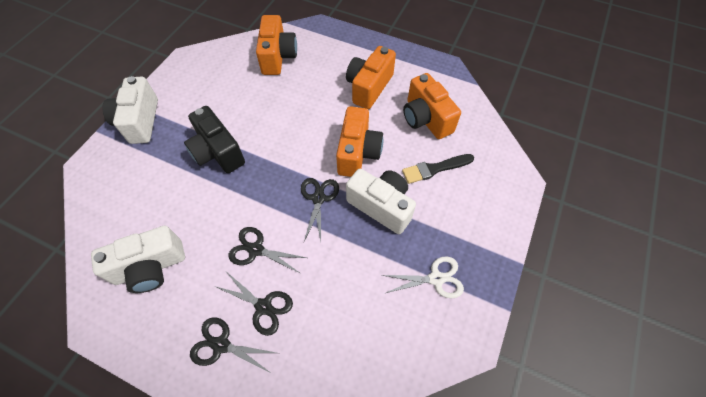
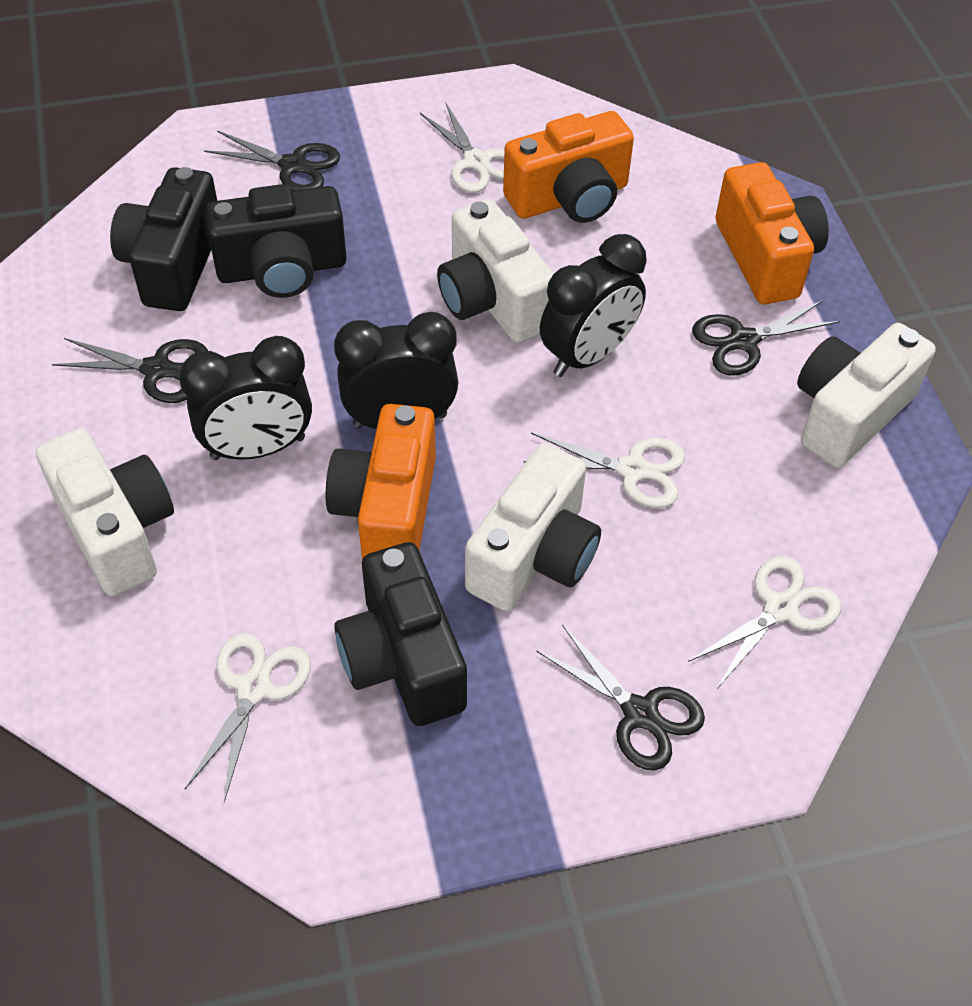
black brush: [402,154,474,184] = 1 -> none = 0
black camera: [184,106,245,173] = 1 -> [110,167,217,311] [205,184,347,298] [334,542,467,726] = 3
black clock: none = 0 -> [179,336,312,460] [334,312,458,429] [540,234,647,377] = 3
orange camera: [256,15,297,75] [336,106,383,177] [346,46,396,109] [403,73,461,139] = 4 -> [326,404,436,560] [503,111,634,223] [716,162,829,304] = 3
white camera: [91,226,185,293] [102,76,158,144] [346,169,416,234] = 3 -> [36,428,174,596] [437,199,554,343] [465,443,601,611] [797,323,936,468] = 4
white scissors: [381,256,464,299] = 1 -> [185,633,311,802] [420,102,505,193] [523,433,685,508] [688,556,841,689] = 4

